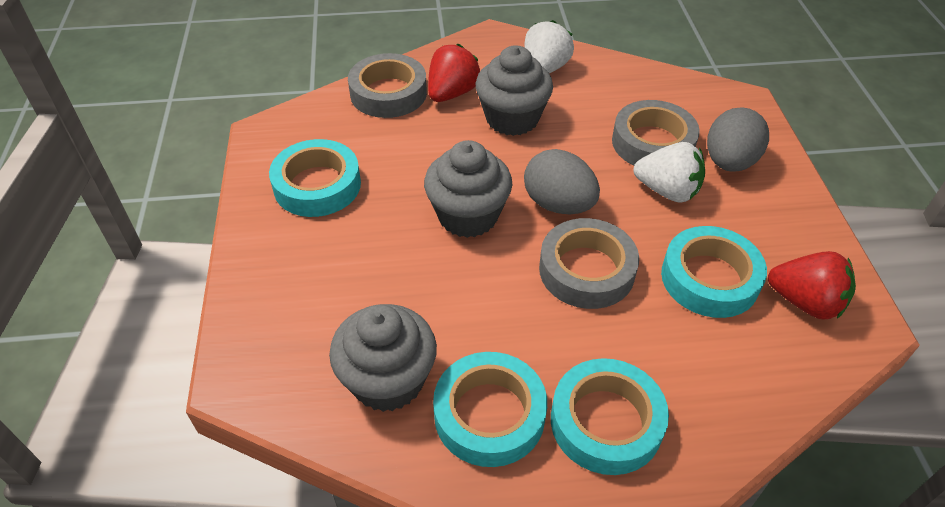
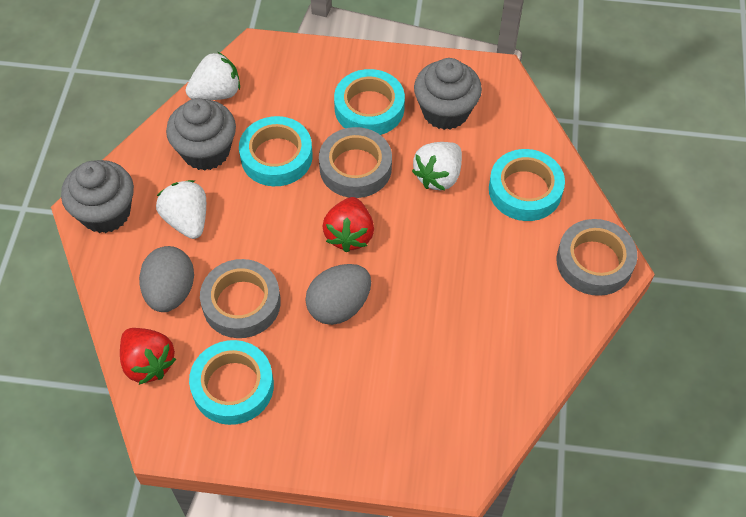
white strawberry: [524,20,574,73] [633,142,705,203] = 2 -> [156,180,206,239] [186,52,240,100] [412,142,462,190] = 3

